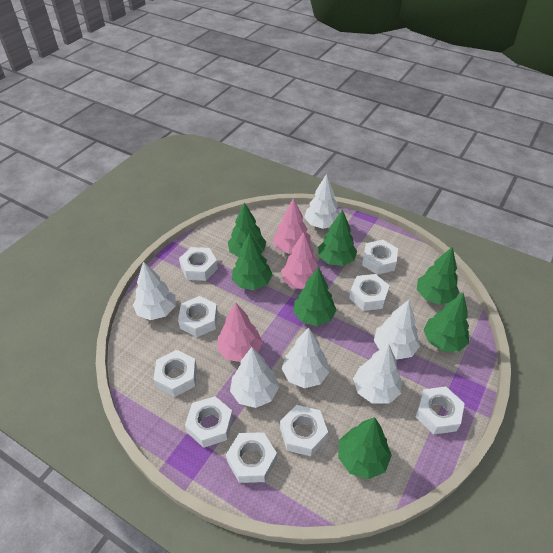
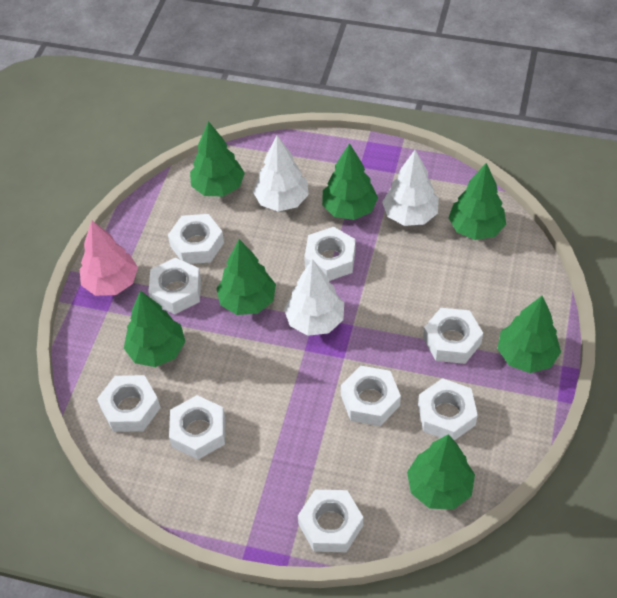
pink tree: [217,302,263,362] [273,198,311,254] [281,232,322,289] = 3 -> [80,221,138,296] = 1
white tree: [133,261,176,320] [230,347,279,408] [282,328,329,388] [304,174,340,229] [353,344,402,404] [374,300,420,360] = 6 -> [253,135,309,212] [284,259,344,336] [382,150,439,226] = 3

